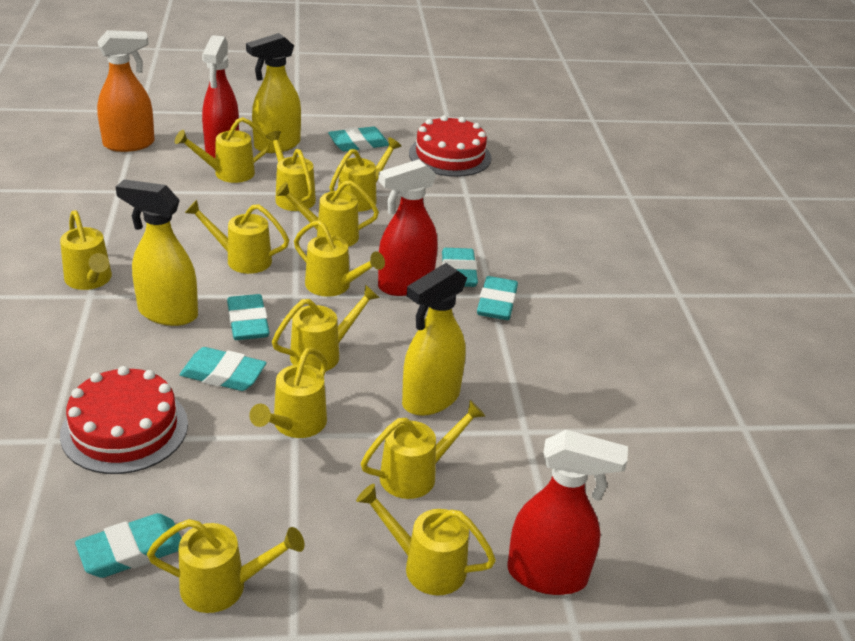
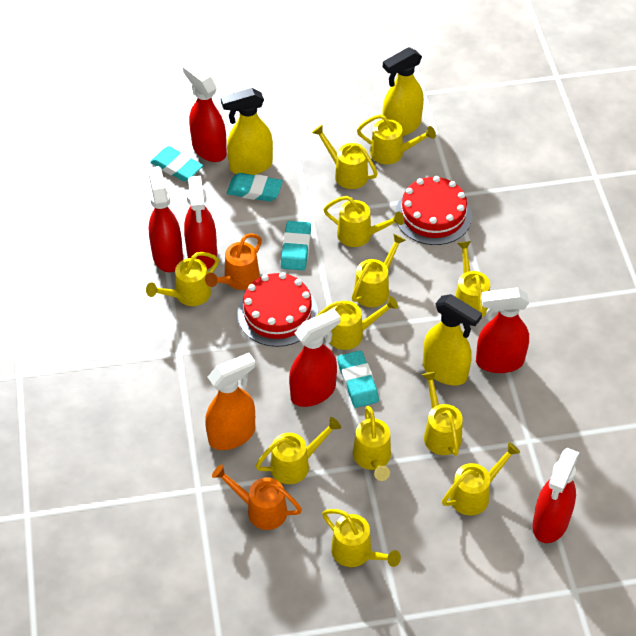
orange watering can: none = 0 -> [205,233,262,290] [212,464,302,530] = 2
red spray bottle: [202,35,239,159] [378,159,437,296] [507,430,628,595] = 3 -> [148,166,183,272] [183,63,227,162] [184,176,217,269] [289,309,341,407] [476,288,529,373] [532,448,579,543] = 6
turquoise eraser: [75,513,181,578] [180,347,267,391] [227,294,270,340] [328,127,389,151] [442,248,478,287] [477,276,518,320] = 6 -> [150,146,203,182] [227,173,283,202] [281,221,311,271] [338,350,379,408] = 4

